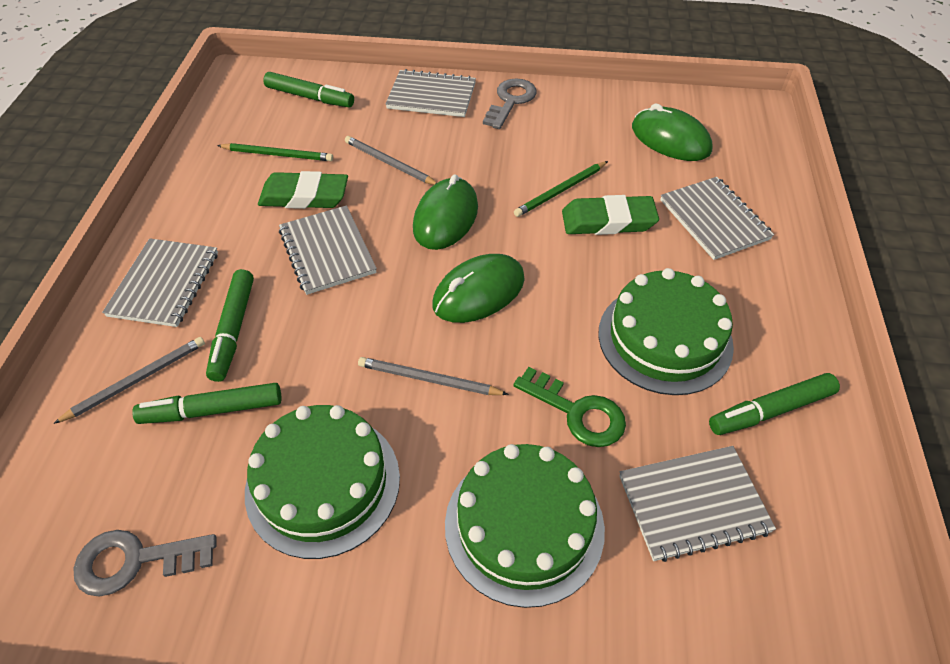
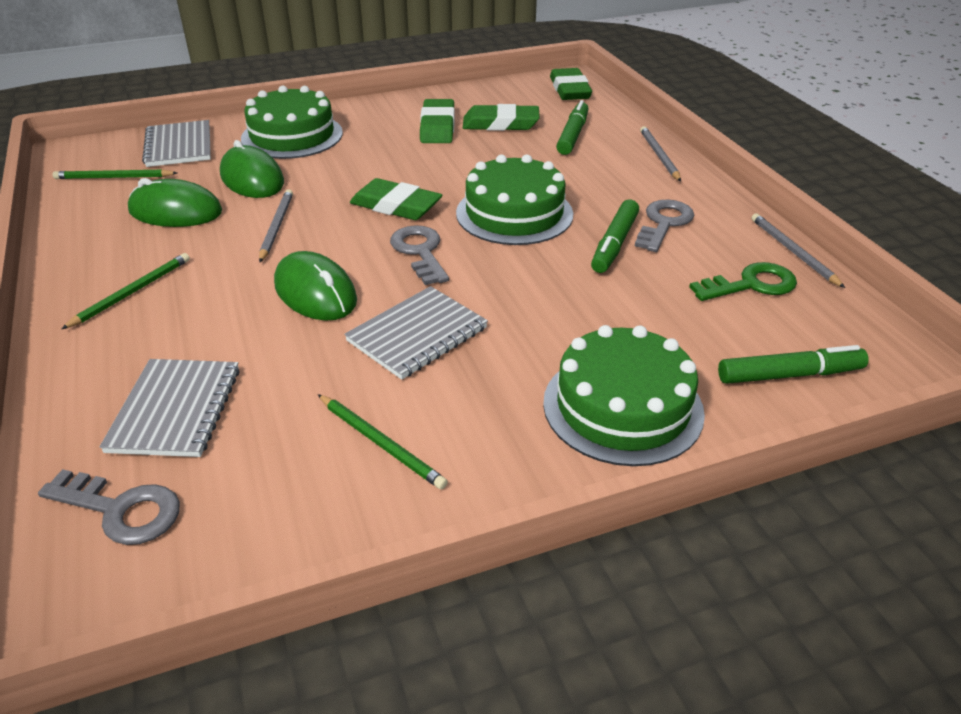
green eraser: [258,171,348,209] [562,195,659,235] = 2 -> [350,178,442,220] [420,99,454,143] [463,104,540,131] [550,68,592,100] = 4
green marker: [132,383,281,424] [206,269,254,382] [263,72,354,107] [709,373,840,435] = 4 -> [556,100,589,155] [591,200,639,273] [718,345,869,384] = 3
green pencil: [217,143,333,161] [514,161,608,217] = 2 -> [53,169,177,179] [61,253,190,329] [318,394,448,489] = 3
grey key: [73,530,216,597] [483,78,537,129] = 2 -> [38,469,180,545] [390,225,449,285] [635,200,694,252] = 3
grey notebook: [102,238,218,327] [279,205,377,295] [386,69,476,117] [619,446,776,562] [660,177,774,260] = 5 -> [99,359,240,457] [142,120,211,167] [344,286,488,380] = 3

